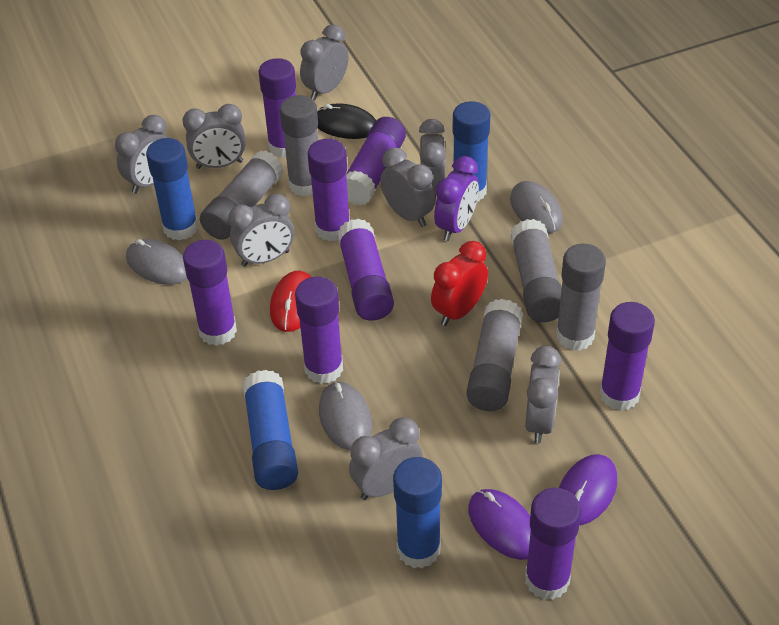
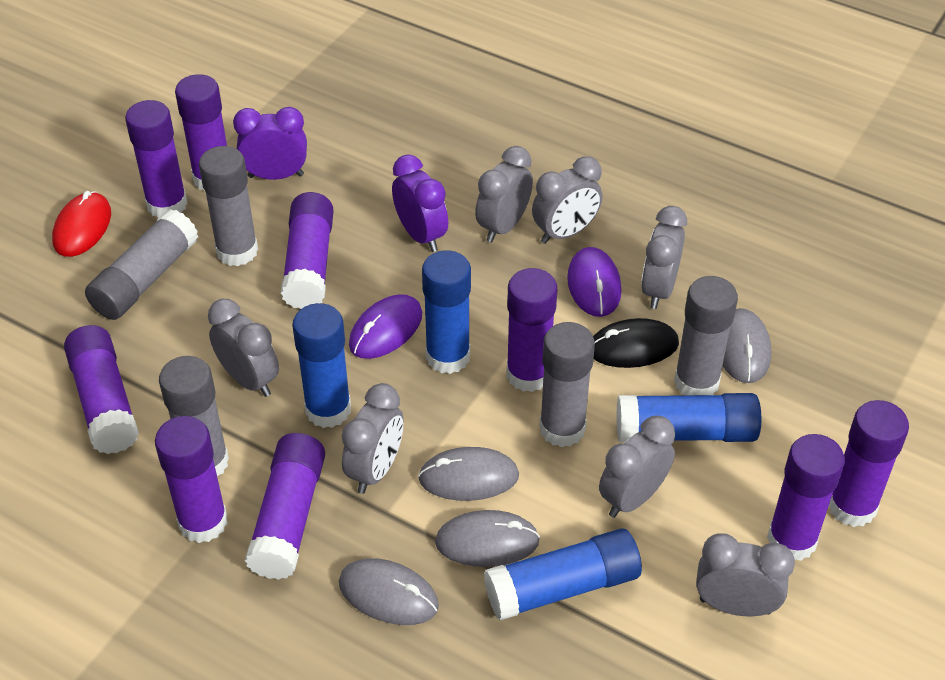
grey clock: [115,115,169,194] [183,104,246,169] [228,194,294,267] [300,24,348,100] [349,417,423,500] [380,147,436,227] [419,119,446,204] [525,346,561,443] = 8 -> [208,299,279,397] [341,383,403,494] [475,146,533,243] [532,156,602,244] [599,416,675,518] [641,206,687,309] [696,533,795,616] = 7
grey mouse: [126,239,187,285] [319,381,372,450] [510,181,563,233] = 3 -> [339,558,439,625] [418,447,519,501] [435,510,540,567] [722,308,771,383] = 4
purple clock: [434,156,479,241] = 1 -> [233,107,307,180] [392,154,448,252] = 2
purple glue stick: [183,240,237,346] [258,58,296,158] [295,277,343,384] [308,139,350,241] [337,218,394,320] [346,117,406,206] [525,488,581,600] [599,302,655,411] = 8 -> [64,325,139,454] [125,100,188,218] [155,416,228,543] [175,74,227,192] [245,433,325,580] [281,192,334,309] [506,268,557,392] [767,434,845,561] [829,400,909,527] = 9
red clock: [431,241,488,326] = 1 -> none = 0

